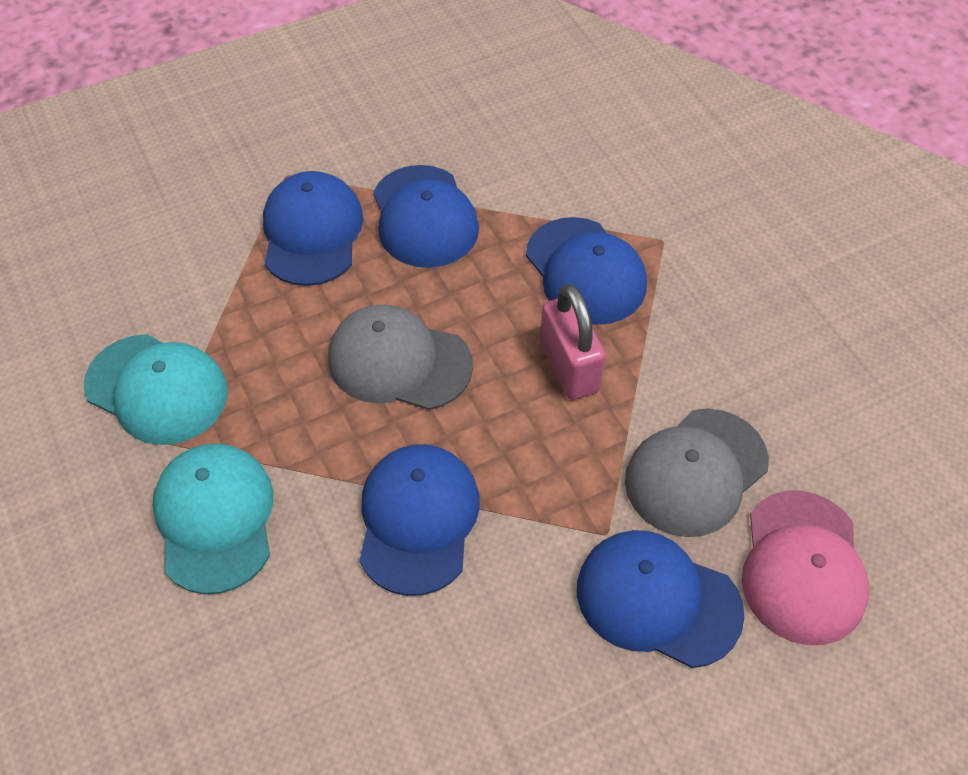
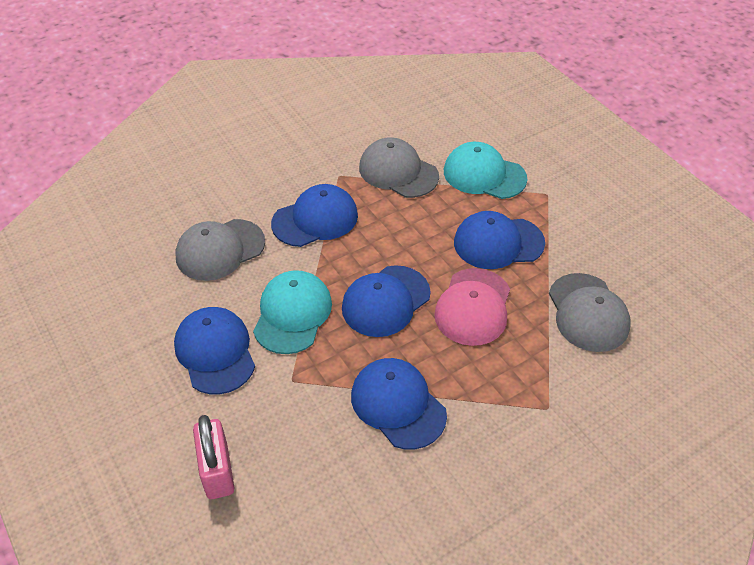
grey cap: [328,304,473,410] [625,408,769,537] = 2 -> [175,219,265,281] [359,138,439,198] [549,273,631,352] = 3

